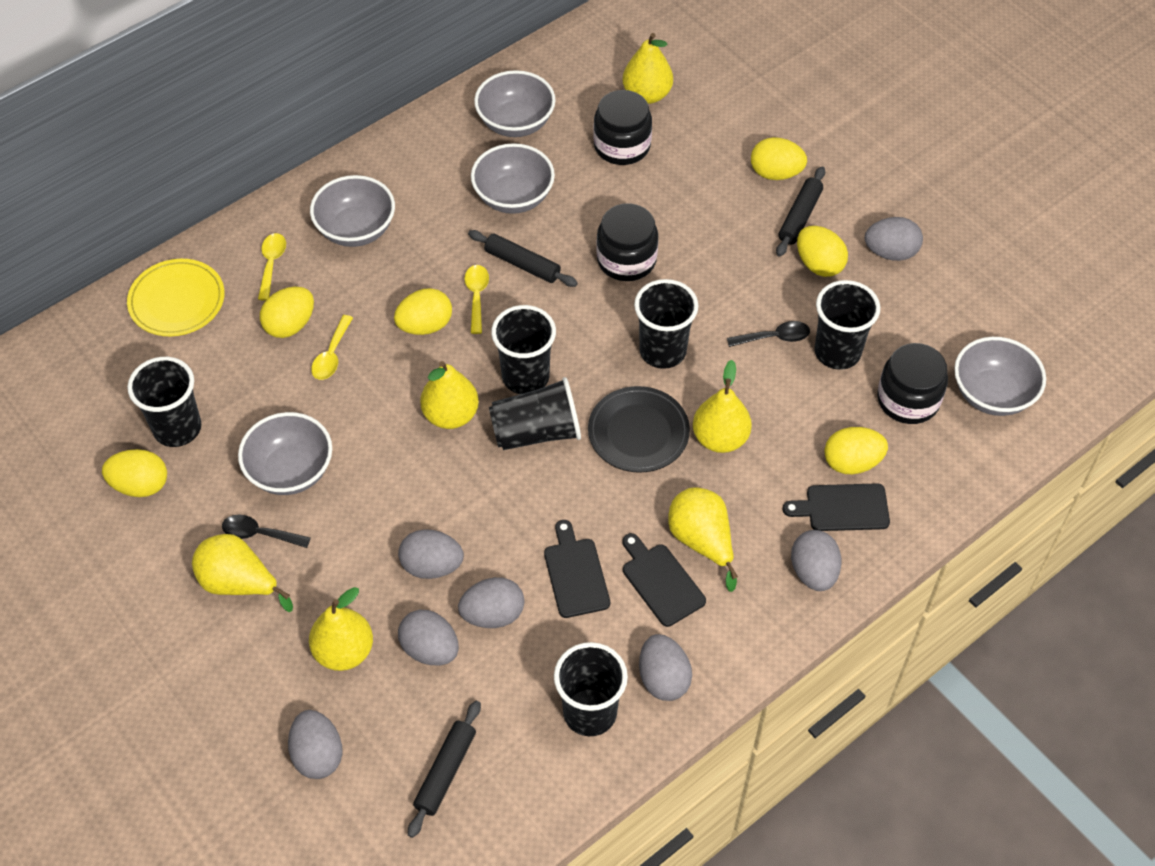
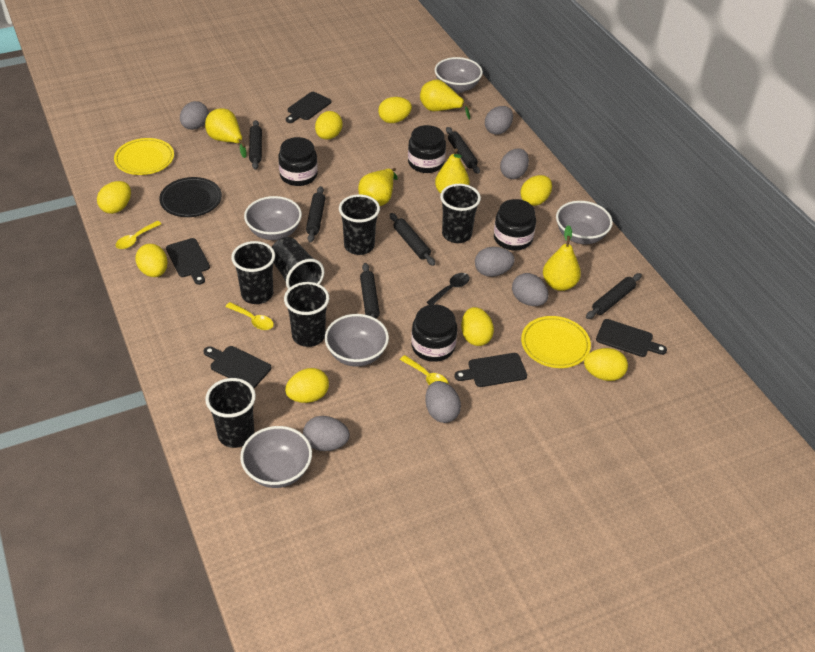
black cutting board: [544,520,610,618] [623,533,706,627] [783,483,890,531] = 3 -> [166,238,210,285] [204,346,271,388] [286,92,331,123] [455,353,527,387] [596,319,667,357] = 5
black jar: [593,90,652,165] [596,203,658,281] [877,343,948,424] = 3 -> [278,137,318,186] [408,125,446,173] [411,304,457,362] [494,199,536,251] = 4
black rolling pin: [408,701,481,838] [468,230,578,287] [776,166,825,257] = 3 -> [249,120,262,170] [306,186,325,243] [360,263,380,318] [390,213,435,266] [446,127,480,174] [586,273,642,319] = 6
black spoon: [222,515,310,548] [727,321,810,347] = 2 -> [427,273,470,305] = 1
yellow egg: [102,449,167,497] [260,287,314,338] [394,288,452,335] [751,137,807,180] [797,226,848,277] [824,427,888,474] = 6 -> [97,181,131,214] [135,244,168,277] [285,368,329,403] [315,111,343,140] [378,97,412,123] [461,307,494,346] [520,175,552,206] [584,348,628,381] = 8
yellow pear: [192,534,293,612] [309,587,373,671] [420,361,479,429] [623,33,673,104] [668,487,738,592] [693,360,752,453] = 6 -> [205,108,247,158] [358,168,398,206] [420,80,471,120] [435,149,470,194] [543,225,581,291] = 5
yellow plate: [127,259,225,336] = 1 -> [114,138,174,175] [521,316,591,368] = 2

